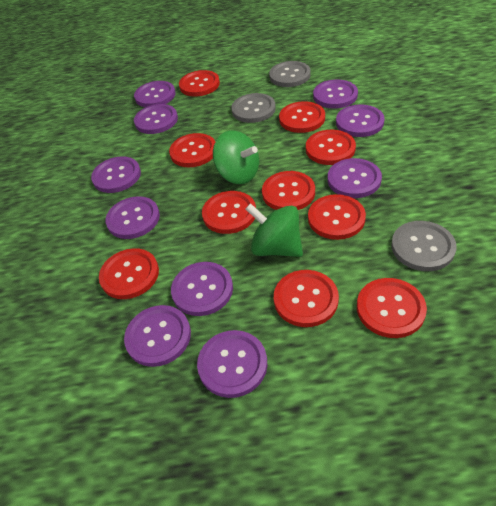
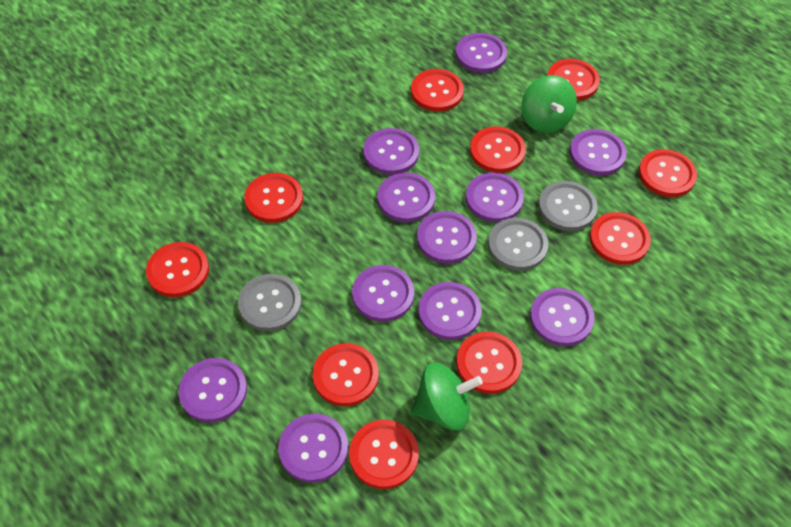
purple button: [91,156,141,193] [105,196,160,239] [124,305,191,367] [134,81,176,107] [134,104,178,134] [171,262,233,316] [197,330,267,398] [313,79,358,109] [328,158,382,198] [336,105,385,137] = 10 -> [179,358,247,422] [278,414,348,483] [352,265,414,322] [364,128,419,175] [377,173,435,222] [417,211,477,264] [418,282,482,340] [456,33,507,73] [466,173,524,222] [530,288,594,346] [570,129,627,176] = 11

